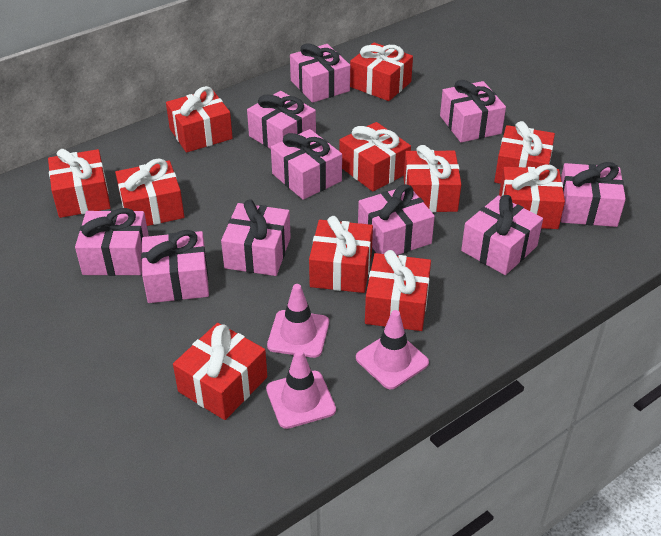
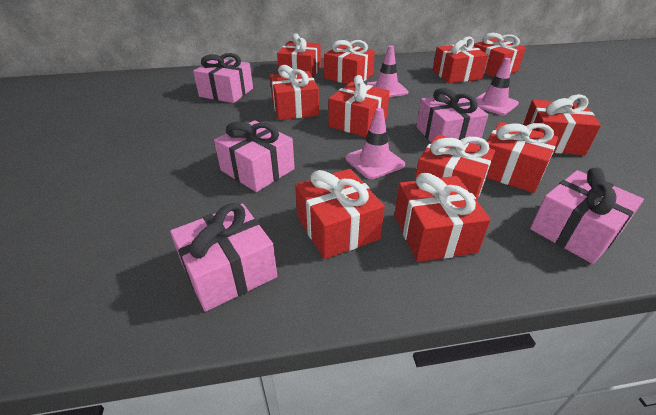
pink gift: [75,208,149,276] [141,230,209,303] [221,199,291,276] [247,91,316,149] [271,129,342,200] [290,43,350,103] [358,184,435,255] [440,80,506,142] [461,195,543,275] [561,162,626,227] = 10 -> [170,203,277,312] [193,53,253,103] [214,121,295,192] [416,88,488,145] [530,167,644,264] = 5

